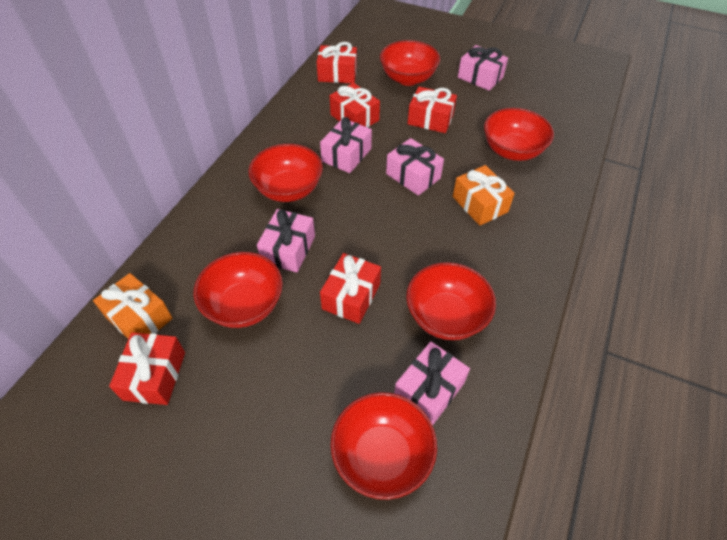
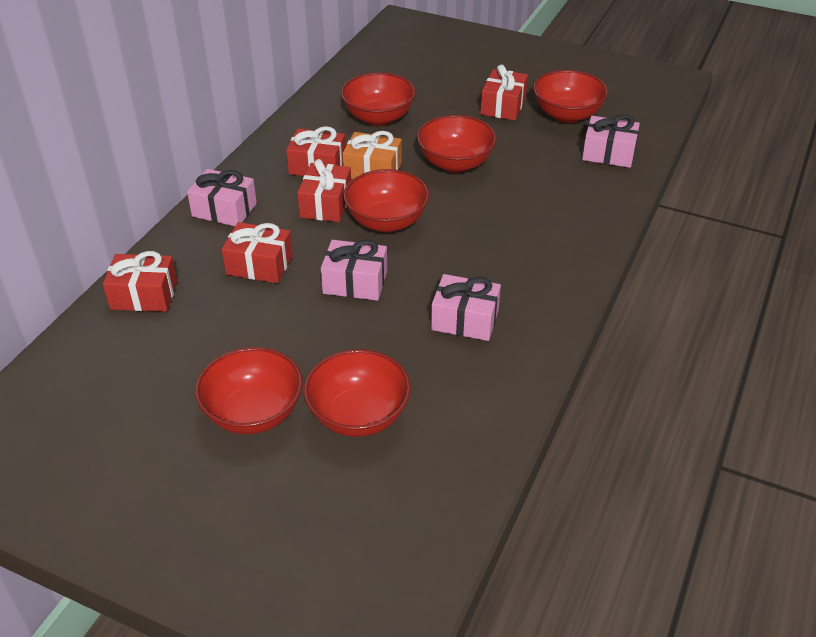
orange gift: [93,273,173,339] [453,165,515,225] = 2 -> [343,131,402,179] = 1
pink gift: [257,209,315,273] [320,117,372,173] [386,138,444,196] [394,342,470,425] [458,45,508,91] = 5 -> [187,169,257,226] [321,239,387,301] [431,274,501,341] [582,114,640,168] = 4

